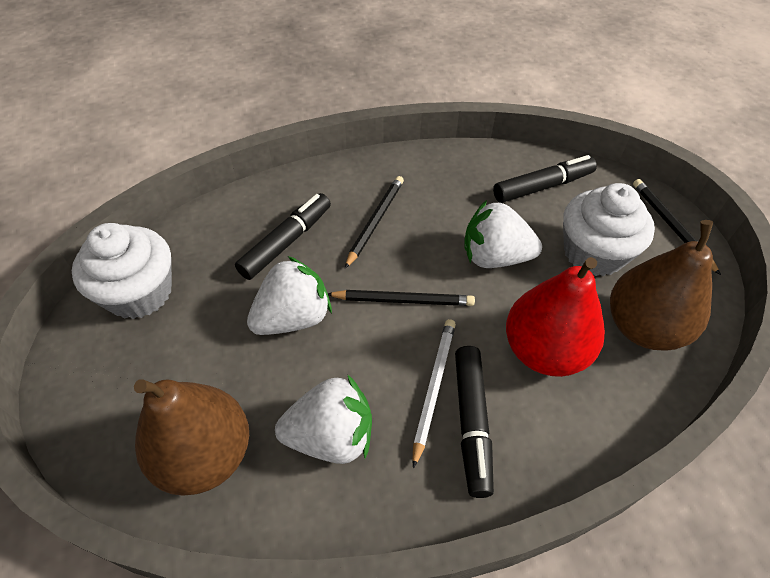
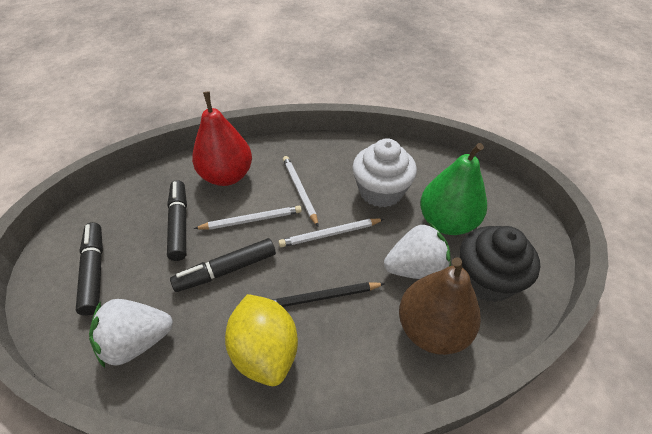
black cupcake: none = 0 -> [460,226,540,302] = 1
black pencil: [328,290,475,306] [345,176,404,268] [633,179,721,275] = 3 -> [272,282,385,307] = 1
brown pear: [134,379,249,496] [610,220,713,351] = 2 -> [399,257,481,355] = 1
green pear: none = 0 -> [420,143,487,235] = 1
white cupcake: [72,223,172,319] [563,183,655,276] = 2 -> [352,138,417,208] = 1
white pencil: [412,319,456,469] = 1 -> [194,206,302,230] [278,219,384,247] [283,156,319,227] = 3
white strawberry: [247,256,332,335] [275,374,372,464] [464,200,542,268] = 3 -> [89,299,173,368] [384,222,451,279] = 2
yellow lemon: none = 0 -> [225,294,298,386] = 1

